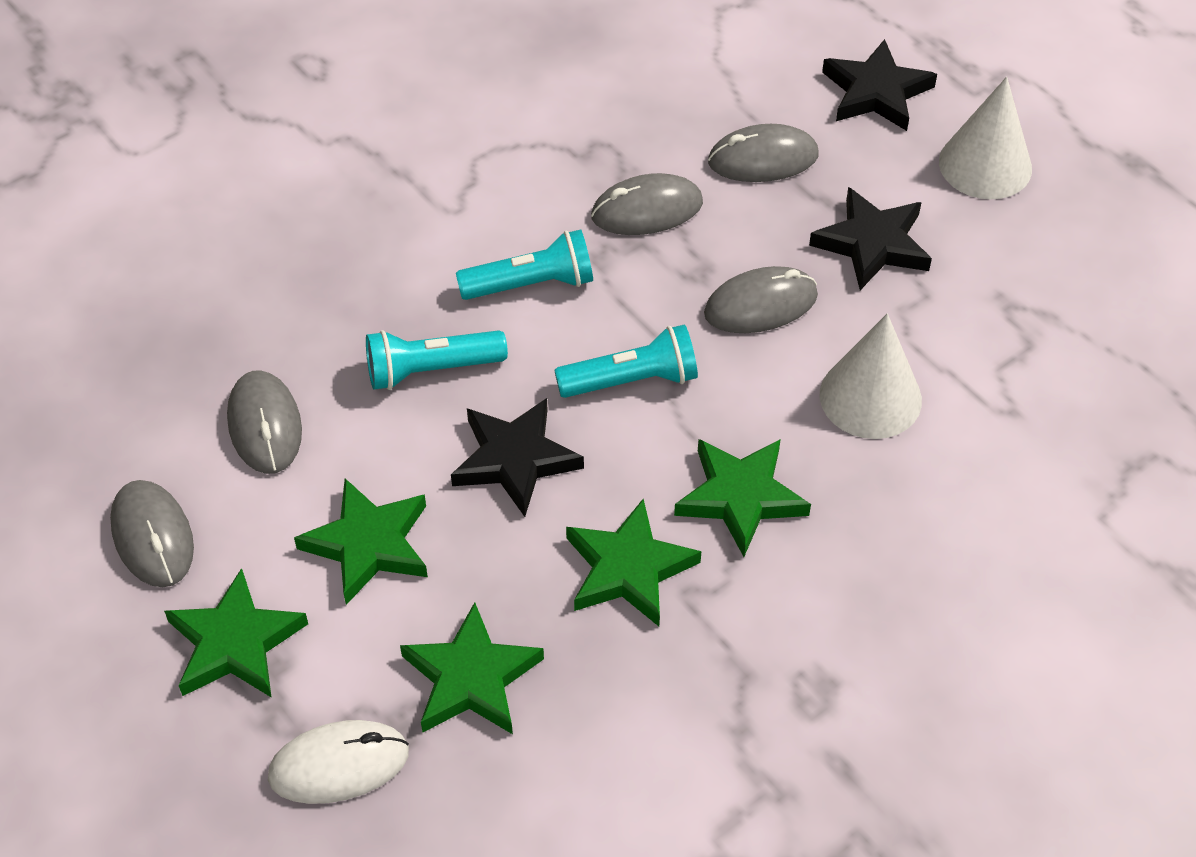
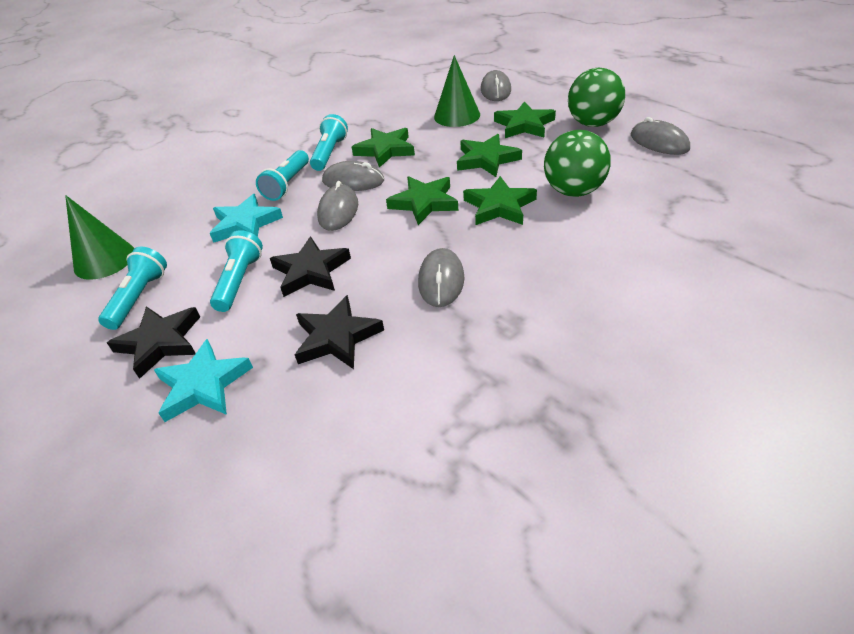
green ball: none = 0 -> [544,130,611,197] [568,68,625,127] = 2
green cone: none = 0 -> [65,195,134,280] [434,55,480,127] = 2
turquoise flashlight: [366,330,508,390] [456,229,593,300] [554,324,698,398] = 3 -> [98,247,167,330] [210,230,263,312] [256,150,309,201] [310,114,348,171] = 4
turquoise star: none = 0 -> [154,339,253,422] [210,194,283,243] = 2
white cone: [819,314,922,439] [939,77,1032,199] = 2 -> none = 0
white mouse: [268,720,409,804] = 1 -> none = 0

